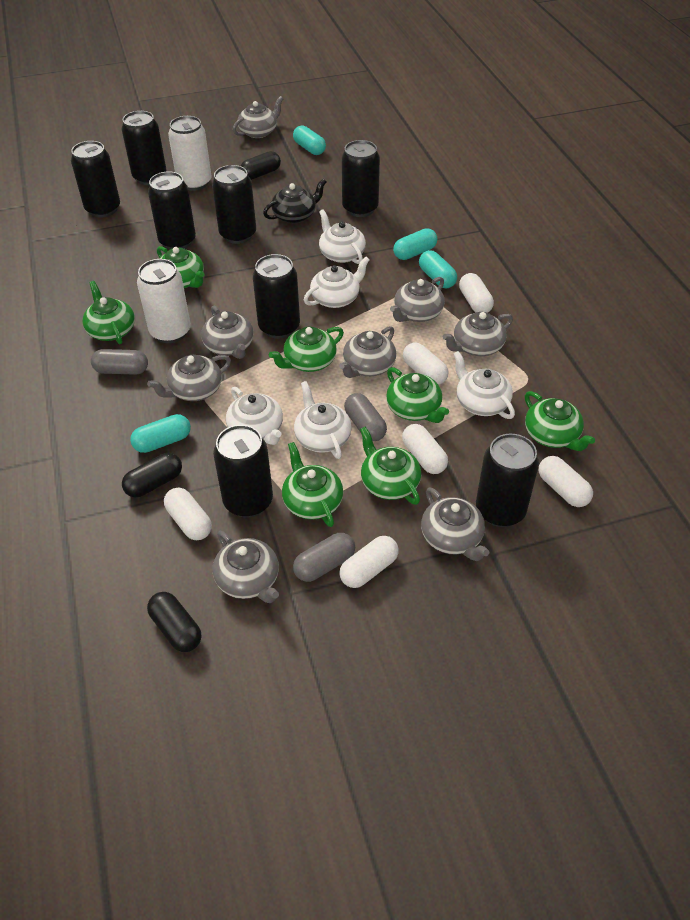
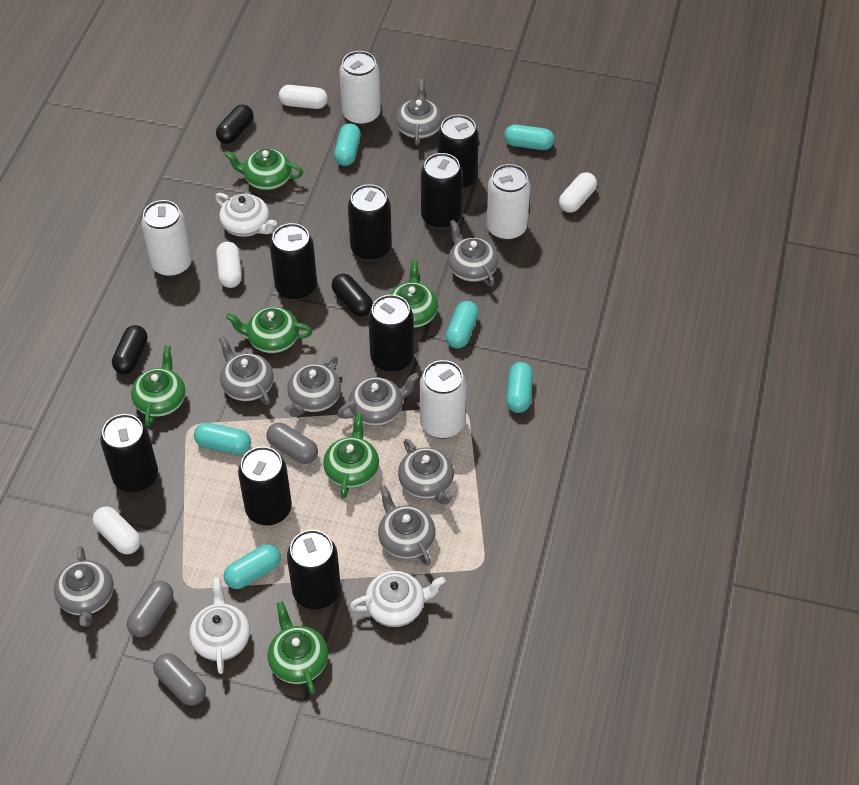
black teapot: [263,178,327,223] = 1 -> none = 0
green teapot: [82,281,135,344] [157,246,205,288] [269,327,344,372] [282,442,343,527] [360,427,421,505] [386,367,449,423] [525,391,595,451] = 7 -> [131,345,186,426] [225,149,303,190] [226,307,313,353] [268,601,328,695] [323,413,379,498] [390,260,438,328] = 6
turquoise capsule: [130,414,191,453] [293,125,326,155] [393,228,438,260] [419,250,457,289] = 4 -> [194,423,251,455] [224,544,281,589] [334,124,361,166] [445,301,479,348] [504,125,554,150] [506,362,533,413] = 6
white can: [137,259,191,343] [168,116,212,191] = 2 -> [141,200,192,277] [339,51,381,126] [420,360,466,439] [486,164,530,241] = 4
white capsule: [164,487,212,540] [339,536,399,588] [402,424,448,474] [403,343,448,385] [459,273,494,313] [539,456,593,507] = 6 -> [92,507,141,554] [216,242,242,288] [279,85,328,109] [559,172,597,213] = 4
white teapot: [226,387,283,445] [294,381,352,459] [304,257,370,308] [319,209,366,264] [453,351,515,419] = 5 -> [189,577,250,674] [215,193,277,237] [350,571,446,627] = 3

